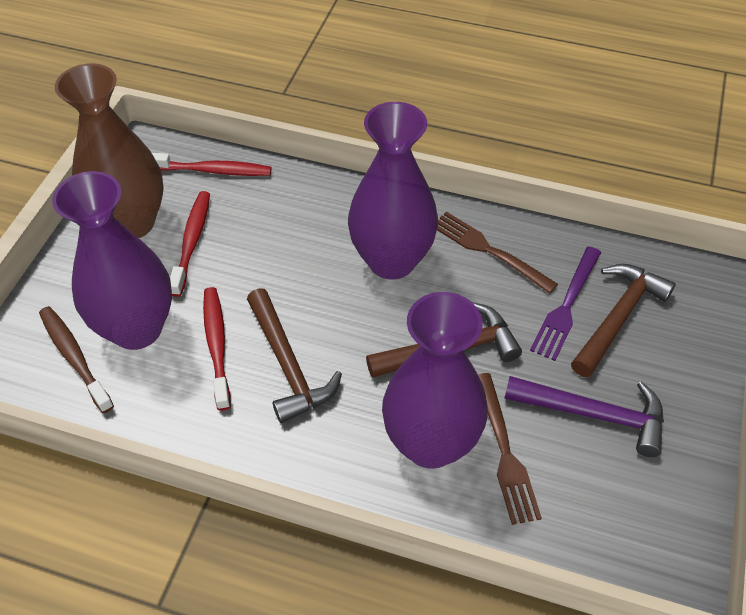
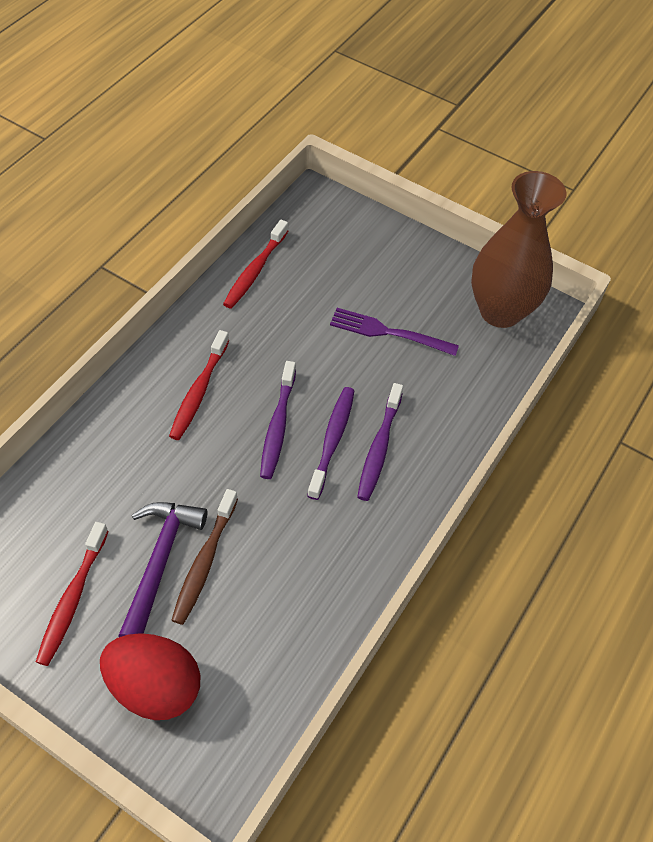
brown fork: [437,212,558,294] [478,373,542,525] = 2 -> none = 0
brown hammer: [247,288,342,423] [366,302,522,378] [571,264,676,377] = 3 -> none = 0
purple toothbrush: none = 0 -> [260,361,296,479] [307,387,355,500] [357,383,403,501] = 3
purple vase: [52,171,172,350] [348,102,438,279] [382,292,488,469] = 3 -> none = 0
red egg: none = 0 -> [100,633,200,720] = 1

